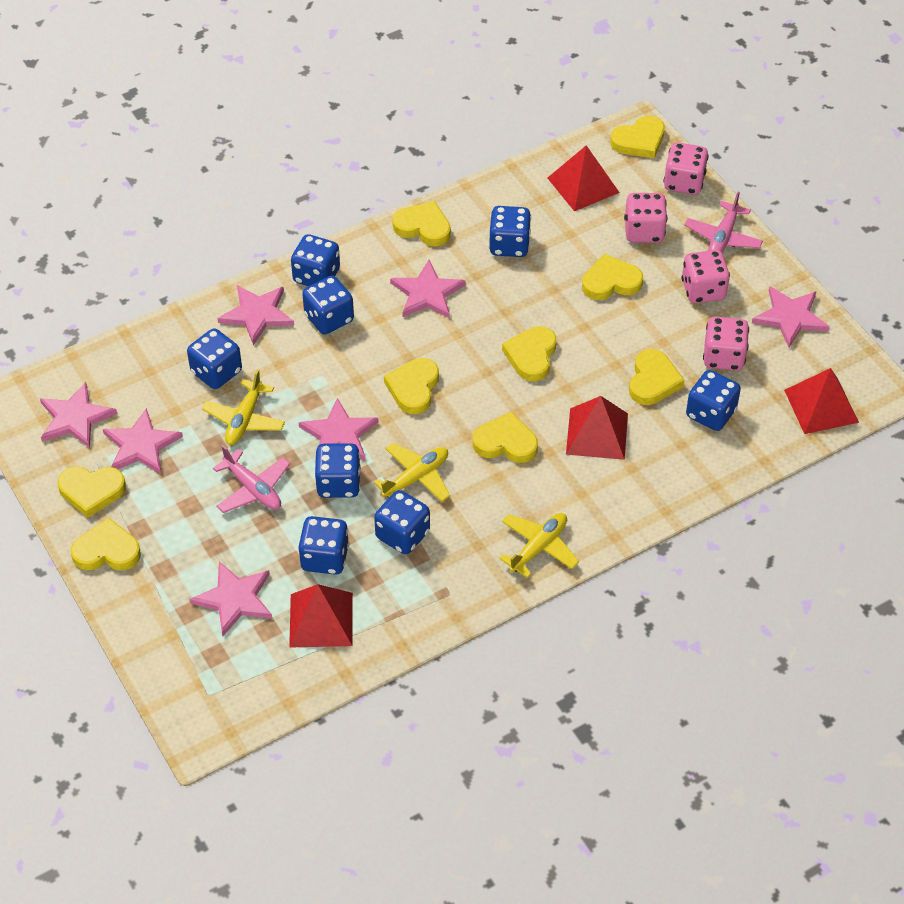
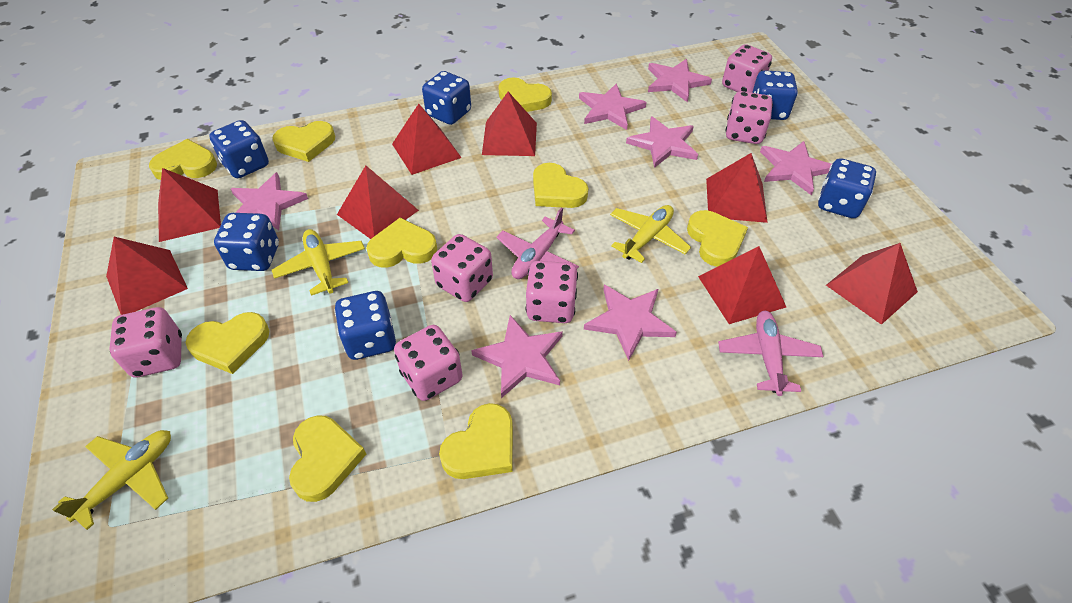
blue dice: [187,329,242,389] [291,234,340,286] [298,516,349,575] [302,276,354,334] [315,443,361,498] [374,490,430,554] [489,206,531,257] [686,370,741,431] = 8 -> [209,120,269,178] [214,213,279,271] [334,291,396,360] [422,71,471,125] [752,70,798,120] [818,158,876,218] = 6
pink dice: [624,193,667,243] [663,142,709,195] [681,250,730,303] [703,316,749,371] = 4 -> [109,307,182,377] [394,325,462,401] [431,234,493,302] [526,261,578,323] [722,44,772,93] [725,91,773,144] = 6
red pyramid: [289,584,353,648] [548,145,620,211] [566,396,628,460] [784,368,859,434] = 4 -> [106,237,188,315] [158,168,221,242] [337,166,419,239] [392,104,462,175] [482,92,537,156] [698,246,786,324] [706,153,768,223] [826,243,918,325] = 8

